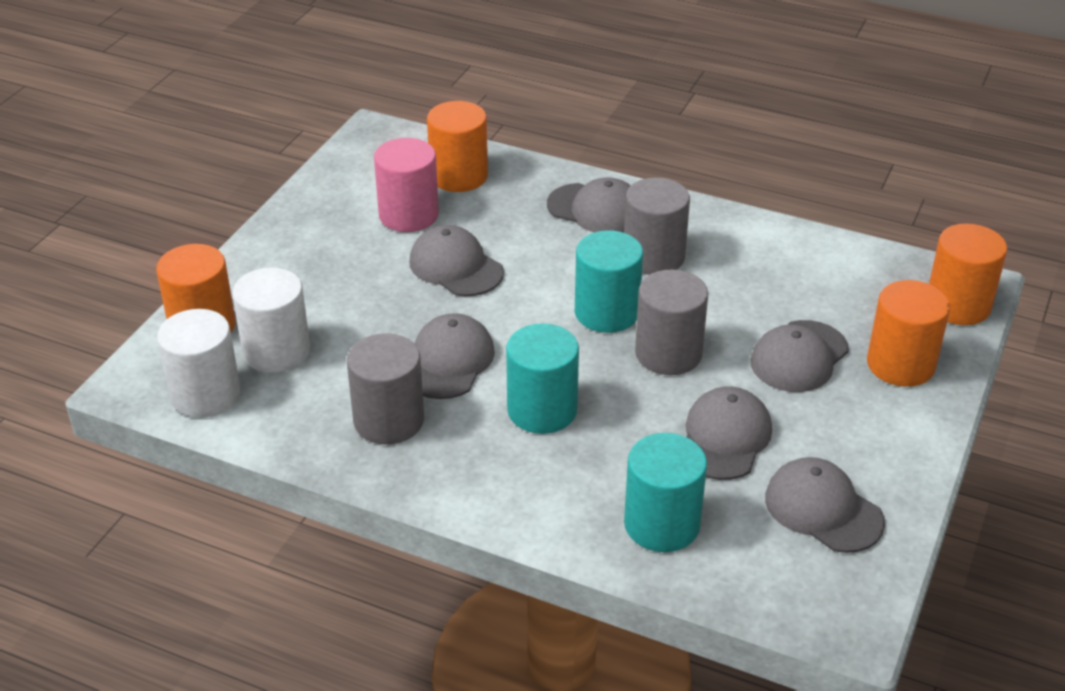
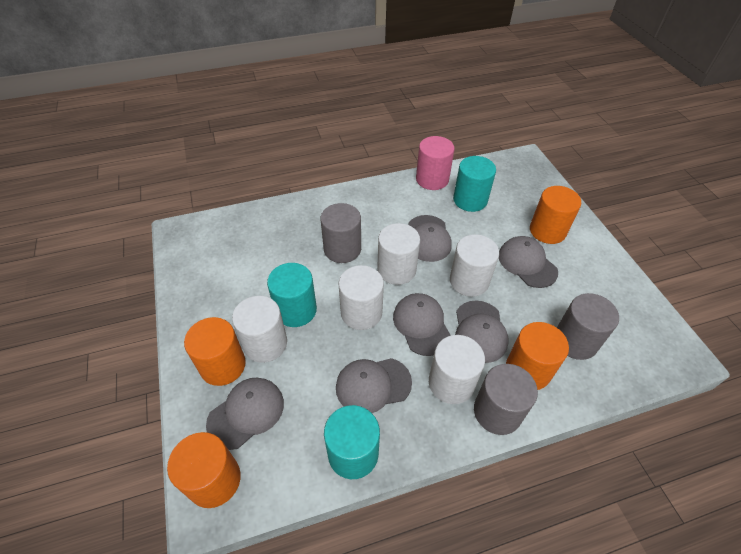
white cylinder: [157,309,240,418] [232,268,310,373] = 2 -> [232,296,287,363] [338,265,384,330] [377,223,420,285] [429,335,485,404] [450,234,499,297] = 5

